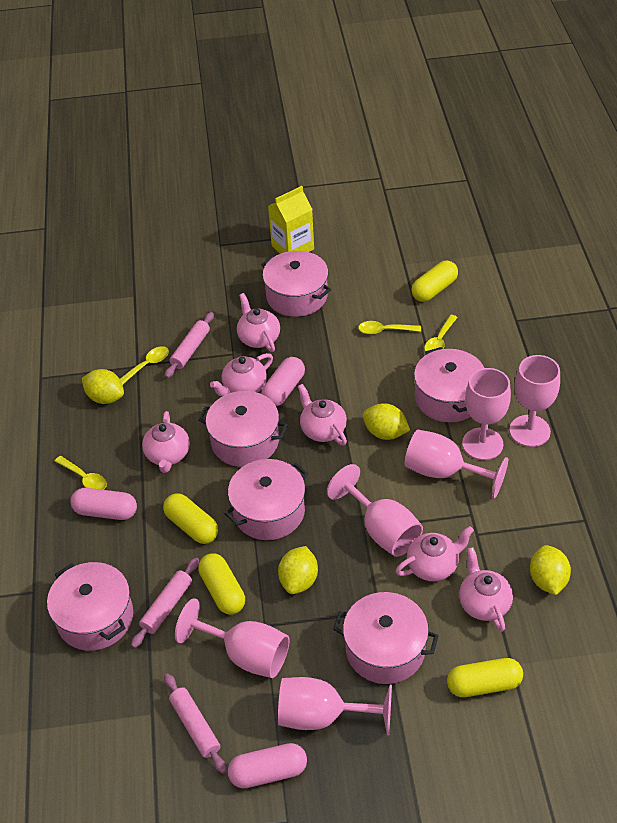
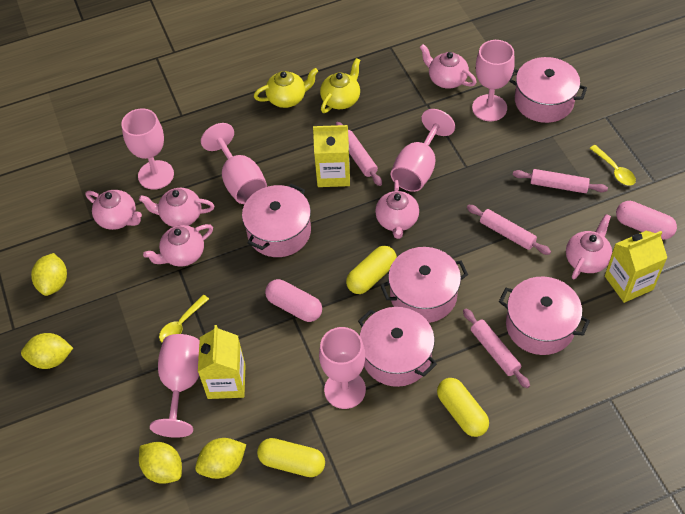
pink capsule: [70,488,137,520] [228,743,307,788] [261,357,305,406] = 3 -> [265,279,322,322] [616,201,677,240] = 2
pink pot: [47,562,133,651] [198,391,288,467] [225,459,308,540] [261,251,331,317] [333,592,439,684] [414,347,484,422] = 6 -> [242,184,311,257] [358,307,437,387] [380,247,468,323] [499,276,590,355] [509,57,587,123] = 5
pink rolling pin: [131,558,199,648] [164,673,226,774] [165,312,214,378] = 3 -> [335,122,382,186] [463,309,530,388] [467,205,551,255] [513,169,608,193] = 4
yellow capsule: [163,493,218,544] [198,553,245,615] [411,261,458,302] [447,658,523,697] = 4 -> [257,438,325,477] [346,246,397,294] [437,378,489,437] = 3
yellow carton: [268,186,314,254] = 1 -> [198,325,245,399] [313,125,350,187] [605,231,667,303] = 3
yellow spoon: [55,456,107,490] [120,346,169,385] [358,321,421,334] [424,315,458,351] = 4 -> [159,295,209,343] [590,145,636,186] = 2
yellow teapot: none = 0 -> [254,68,318,108] [320,58,360,113] = 2

